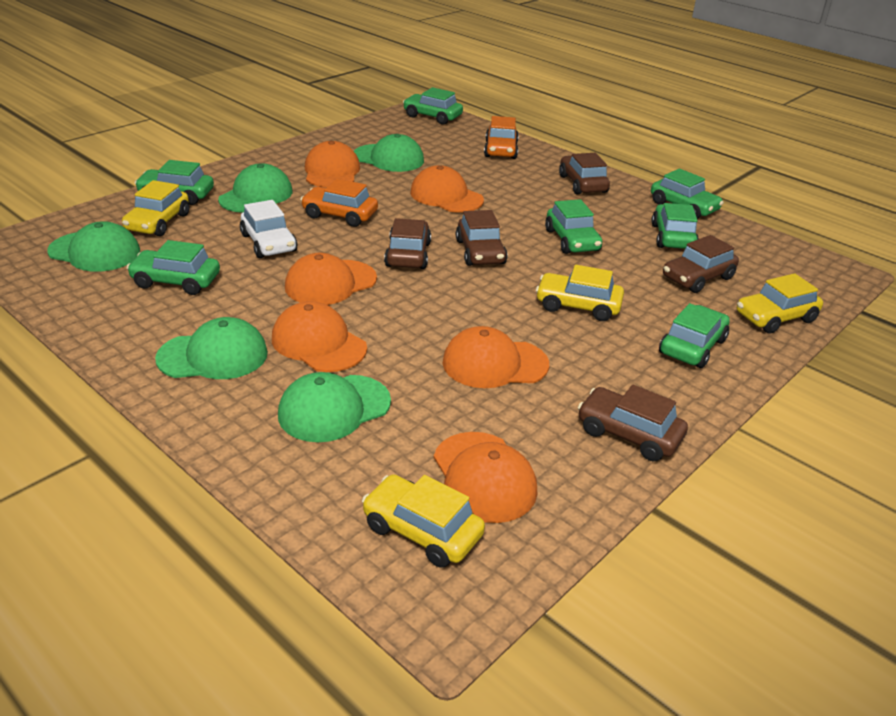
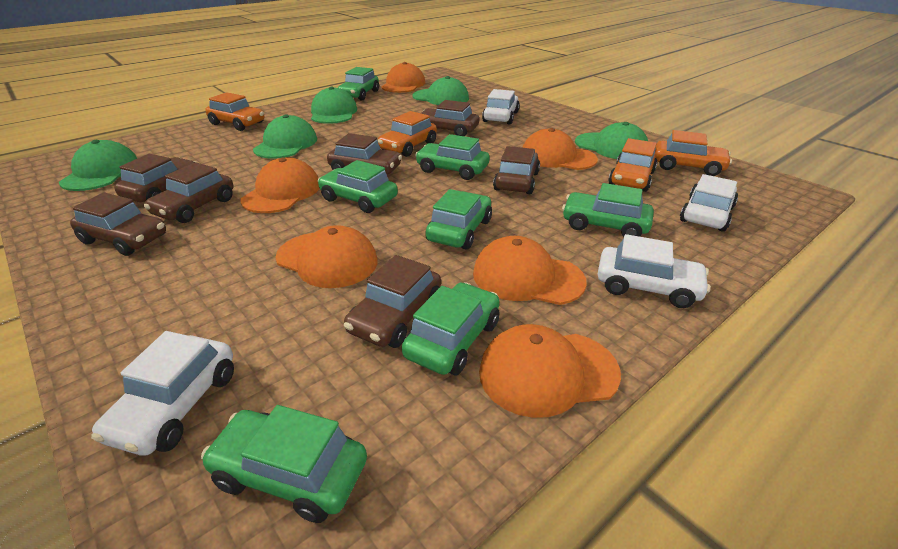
brown car: [384,218,431,269] [456,210,507,266] [559,153,610,194] [578,385,688,461] [663,235,739,293] = 5 -> [70,193,166,256] [114,154,196,202] [144,162,233,223] [327,133,402,174] [344,255,441,348] [421,100,479,136] [493,146,540,194] = 7
orange car: [300,179,378,227] [484,116,519,159] = 2 -> [205,92,264,131] [378,111,437,157] [608,138,657,192] [655,130,732,176] = 4
white car: [240,200,297,258] = 1 -> [91,331,234,456] [482,89,520,125] [598,234,711,308] [680,174,738,232] = 4
yellow car: [122,180,189,236] [362,474,485,568] [536,265,624,321] [737,273,823,334] = 4 -> none = 0

